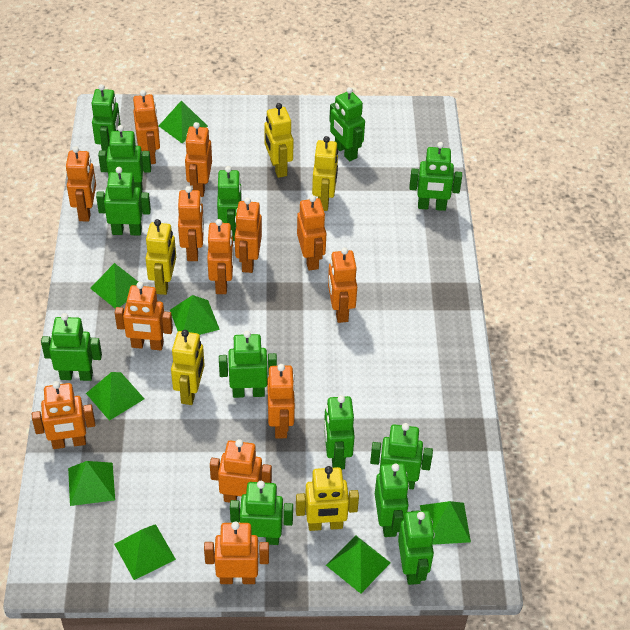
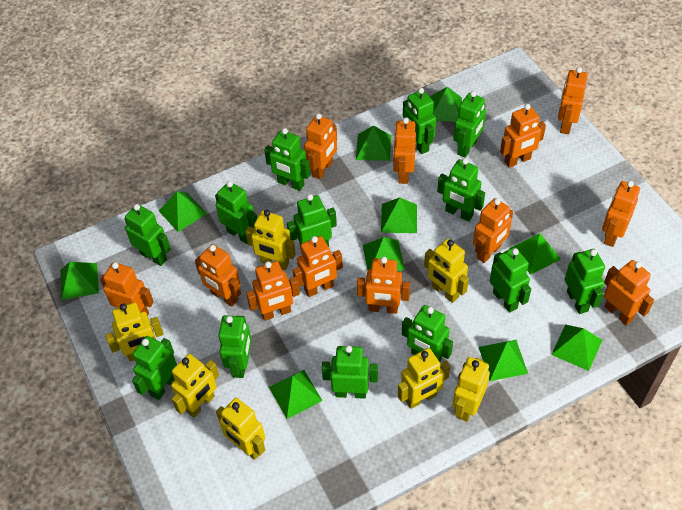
green pyramid: [68,461,115,506] [86,372,144,421] [90,263,138,309] [114,524,176,580] [159,101,208,143] [170,295,220,335] [326,535,391,594] [420,501,471,545] = 8 -> [60,262,99,300] [159,191,207,232] [269,370,323,419] [356,125,391,161] [363,237,405,271] [381,197,417,233] [430,87,462,121] [479,340,528,381] [509,233,561,275] [551,324,602,371] = 10
orange robot: [32,381,95,449] [66,146,96,222] [115,282,173,350] [133,90,160,164] [178,186,204,261] [185,122,212,197] [204,521,269,584] [207,219,234,294] [210,439,272,503] [235,198,262,273] [268,364,295,439] [297,195,326,271] [328,248,357,323] = 13 -> [100,262,154,316] [195,244,241,306] [246,261,300,321] [293,236,343,297] [304,113,337,179] [357,257,410,314] [393,118,416,184] [473,198,513,263] [500,104,546,168] [558,67,587,134] [602,181,640,247] [604,260,654,325] = 12
yellow robot: [146,219,176,295] [171,330,205,405] [264,103,294,178] [296,466,359,531] [312,136,338,211] = 5 -> [105,302,164,362] [171,354,219,418] [216,398,265,460] [245,210,296,270] [398,348,450,409] [424,239,469,303] [453,357,490,422] = 7

